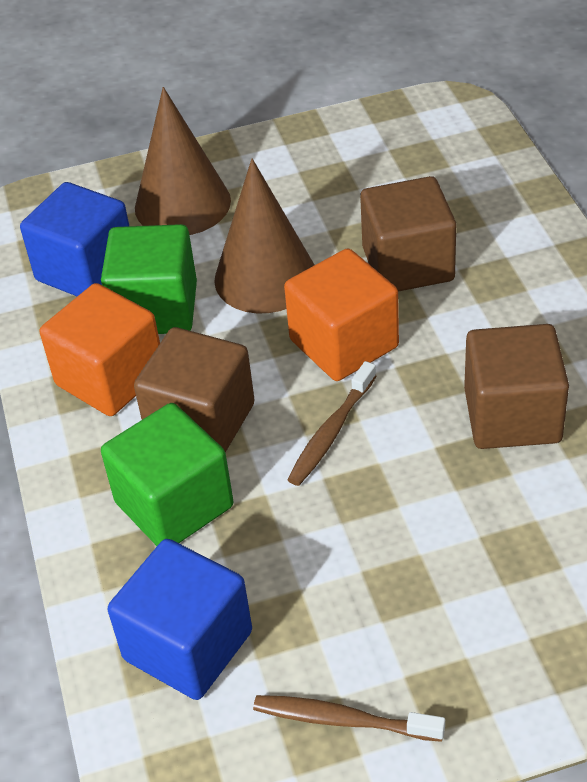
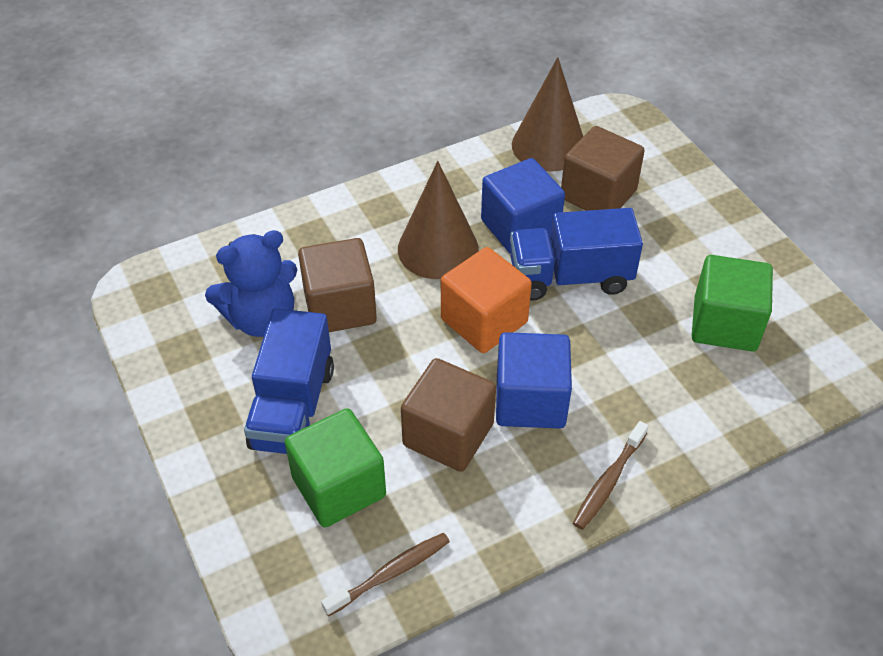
blue teddy bear: none = 0 -> [205,230,297,337] = 1
blue truck: none = 0 -> [244,308,334,454] [510,208,643,301] = 2
orange cube: [40,283,160,416] [284,248,399,381] = 2 -> [441,247,532,353] = 1

